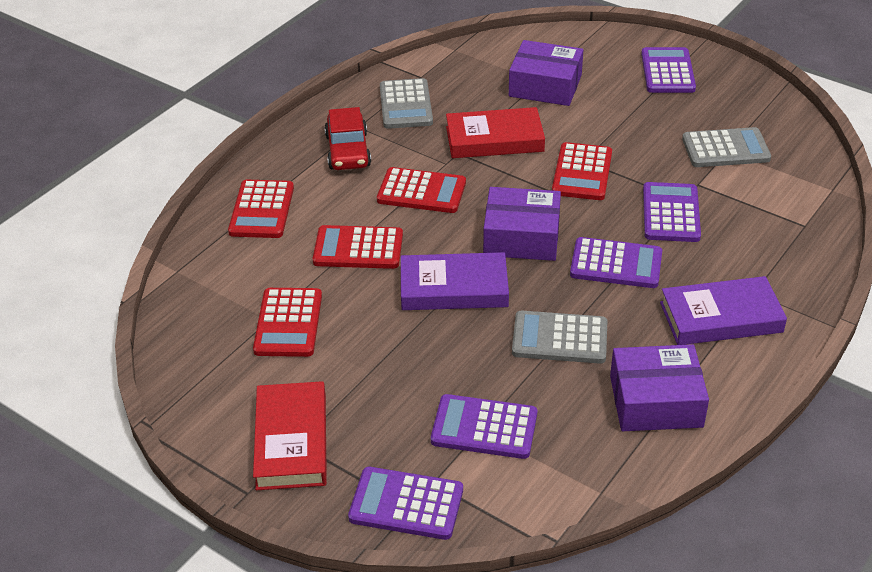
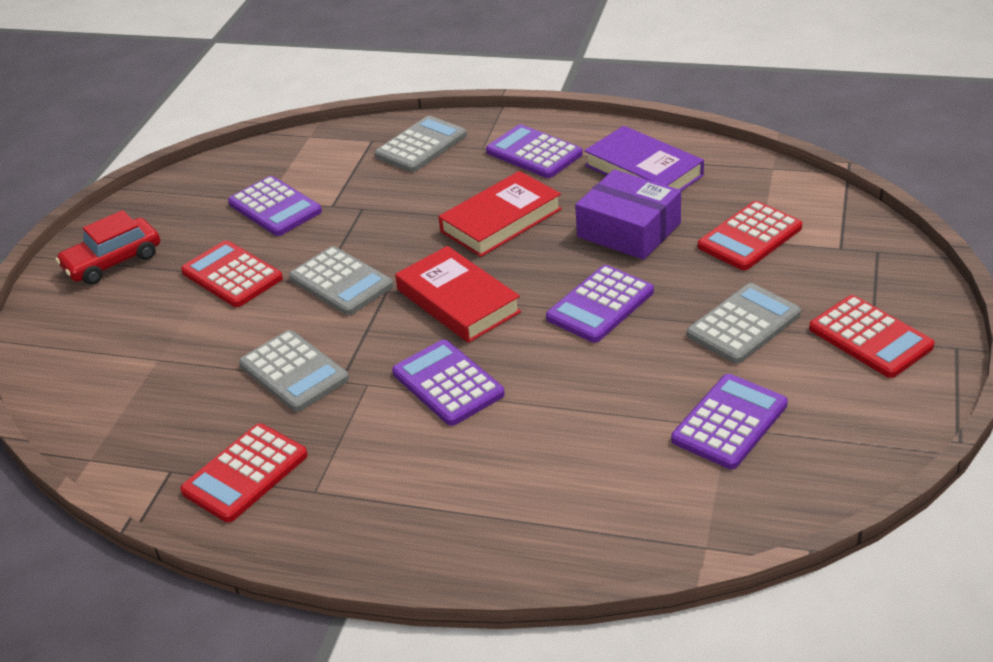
grey calculator: [380,78,433,129] [512,311,607,364] [682,127,771,167] = 3 -> [239,330,349,412] [289,246,394,315] [375,116,467,172] [687,283,801,364] = 4
purple book: [401,252,509,310] [660,276,787,345] = 2 -> [584,126,704,191] = 1
purple box: [483,187,561,261] [509,40,583,106] [610,344,709,431] = 3 -> [575,169,681,260] = 1
red calculator: [228,180,294,238] [253,288,322,357] [313,225,403,269] [377,167,466,213] [552,142,612,200] = 5 -> [180,423,308,522] [181,240,283,307] [698,201,802,270] [809,295,934,378] = 4

